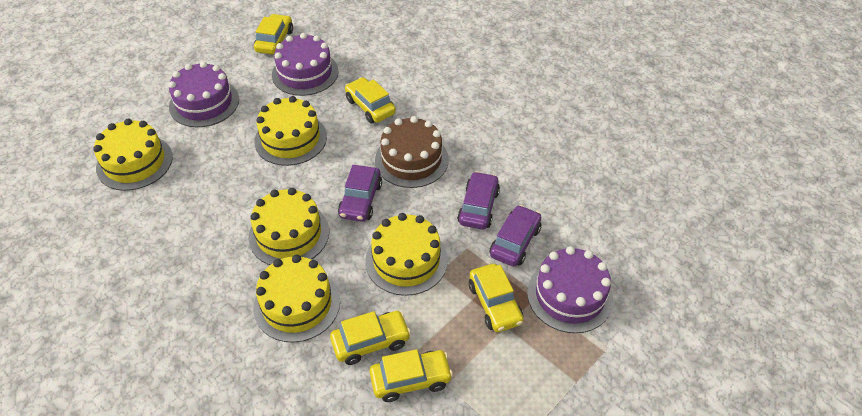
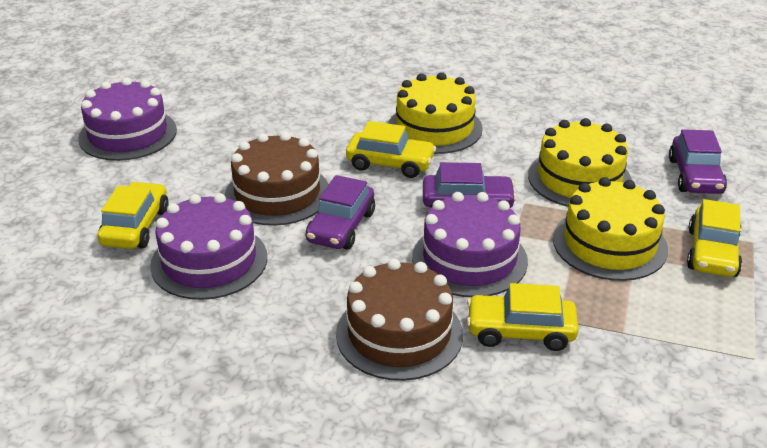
brown cake: [375,116,449,188] = 1 -> [225,132,329,226] [336,259,463,381] = 2
yellow cake: [93,119,173,191] [248,188,329,265] [254,96,327,166] [254,255,340,343] [365,213,448,296] = 5 -> [388,72,483,154] [528,118,632,207] [553,177,668,281] = 3
yellow car: [254,14,293,55] [330,311,411,365] [345,77,396,123] [369,349,453,402] [469,264,524,332] = 5 -> [97,182,169,249] [346,121,436,178] [466,283,579,351] [687,199,742,277] = 4

